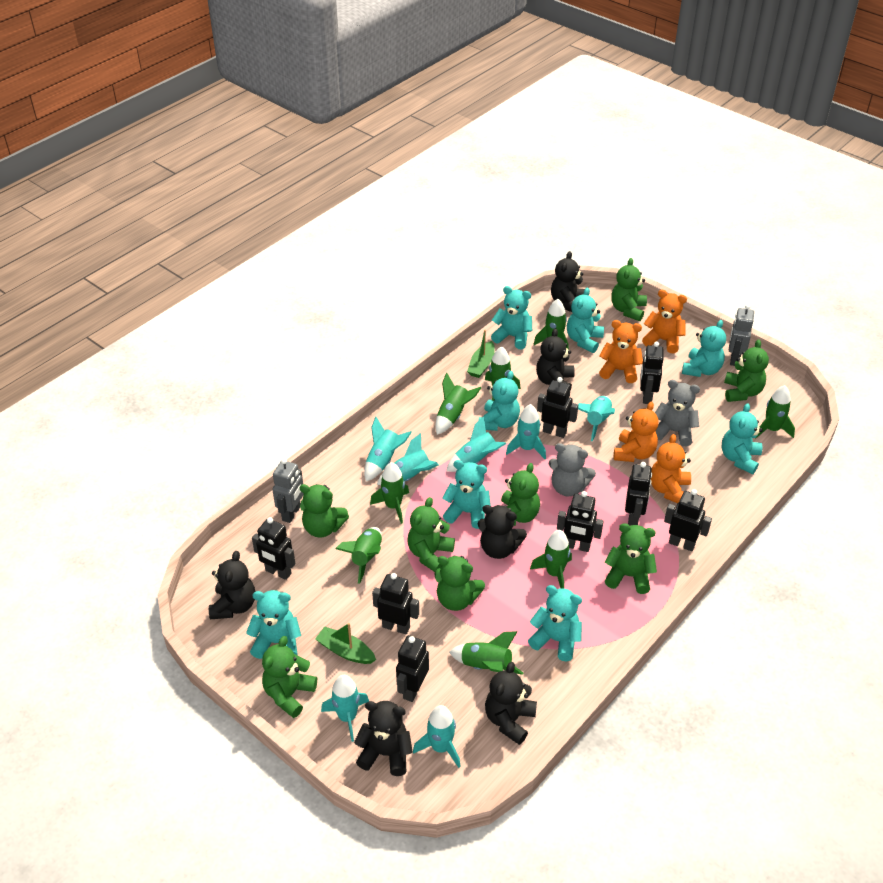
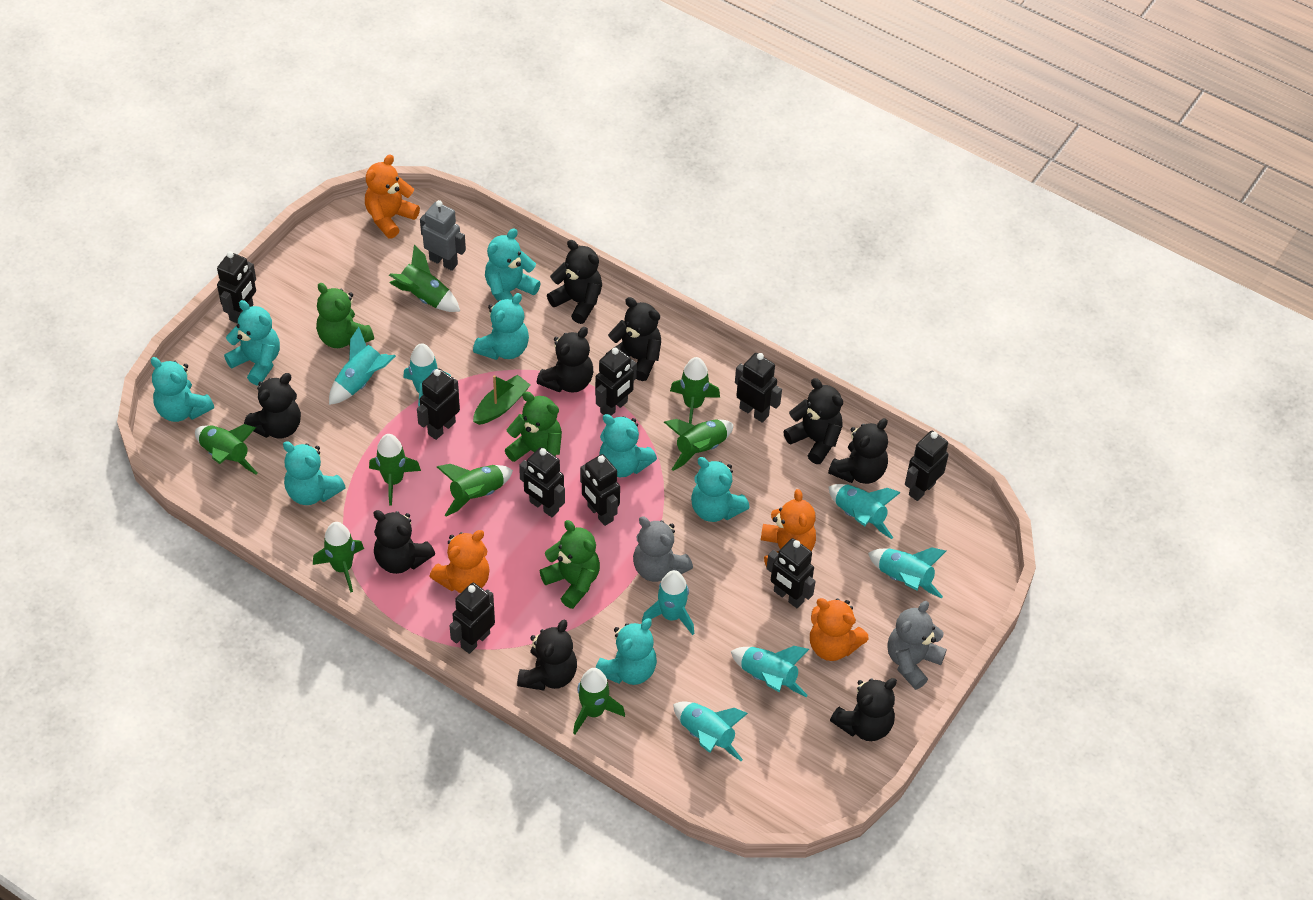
black robot: [252,517,295,580] [372,573,419,635] [396,635,429,702] [537,377,578,438] [557,491,603,552] [625,462,652,526] [640,342,664,404] [664,489,712,551] = 8 -> [217,251,256,324] [417,368,460,440] [449,583,495,654] [519,447,565,517] [580,454,620,526] [595,347,637,416] [735,353,782,423] [766,538,816,608] [905,430,948,501] = 9
black teddy bear: [209,551,255,619] [354,701,413,776] [478,505,527,559] [485,662,537,745] [536,328,575,387] [551,251,585,312] = 6 -> [244,373,301,439] [373,510,435,574] [517,619,577,690] [537,327,593,393] [547,240,602,324] [605,297,661,381] [783,378,843,464] [828,418,888,484] [830,678,897,741] = 9
green boat: [315,623,376,664] [467,330,495,378] = 2 -> [473,375,530,425] = 1
green teddy bear: [262,636,317,718] [299,484,349,538] [407,497,455,572] [435,555,485,611] [501,463,540,526] [605,523,657,594] [611,258,647,321] [724,340,769,402] = 8 -> [316,283,374,348] [505,391,562,462] [540,520,600,609] = 3
grey robot: [272,458,304,523] [729,304,754,366] = 2 -> [420,200,466,271] = 1

